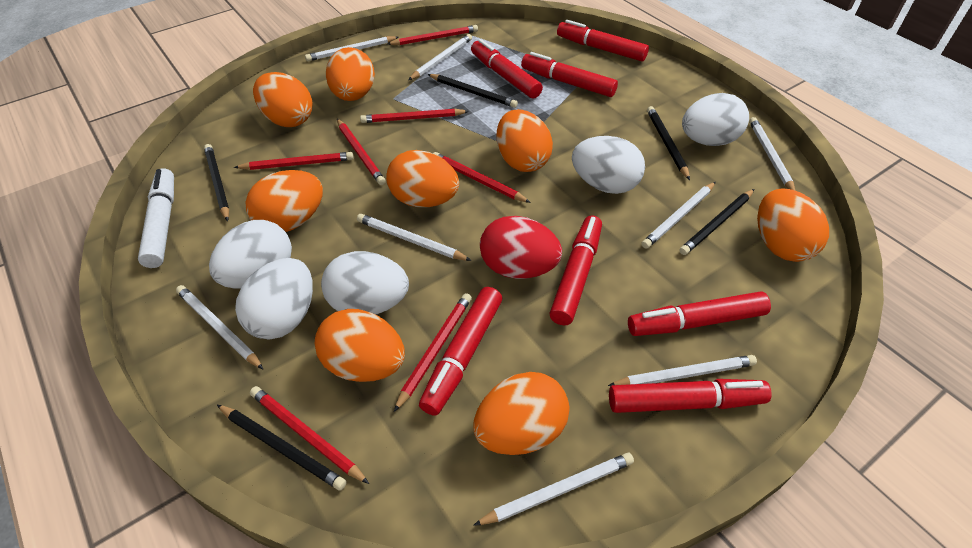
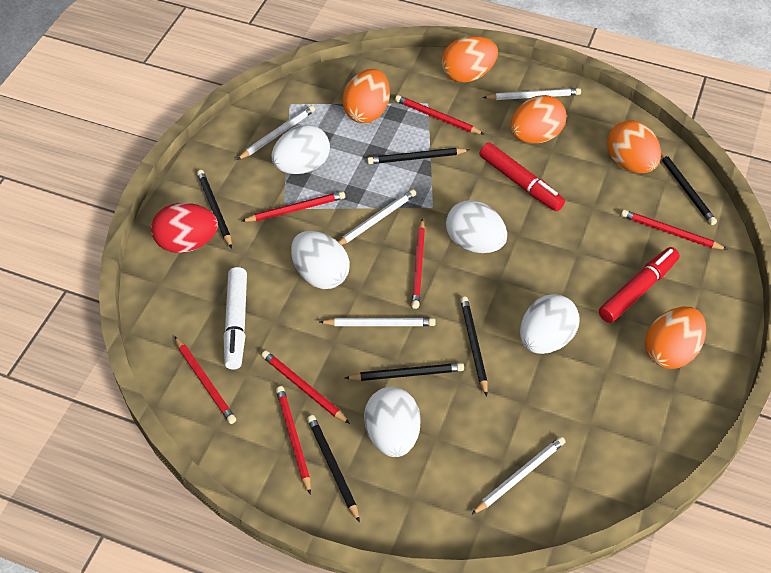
black pencil: [204,144,229,221] [217,405,346,491] [427,74,518,108] [647,106,690,180] [679,189,754,255] = 5 -> [197,170,232,248] [307,415,360,523] [345,363,464,381] [367,148,469,164] [460,296,488,397] [661,151,717,225] = 6
orange egg: [246,170,323,232] [253,72,313,127] [315,309,405,382] [326,47,375,101] [386,150,459,207] [473,372,569,455] [497,109,553,172] [757,188,829,262] = 8 -> [342,69,390,123] [442,36,498,83] [510,95,566,143] [607,120,661,173] [645,307,706,369] = 5
red marker: [419,287,502,416] [471,39,543,99] [521,52,618,97] [549,215,602,325] [557,20,649,61] [609,379,772,413] [628,291,771,336] = 7 -> [479,143,565,211] [599,247,680,323] = 2
white pencil: [176,285,263,369] [305,36,398,61] [357,214,471,261] [408,34,472,80] [473,453,634,526] [608,355,757,386] [641,182,716,249] [749,117,796,191] = 8 -> [237,105,315,160] [320,318,435,326] [338,189,416,245] [471,436,566,515] [483,88,581,100] = 5

